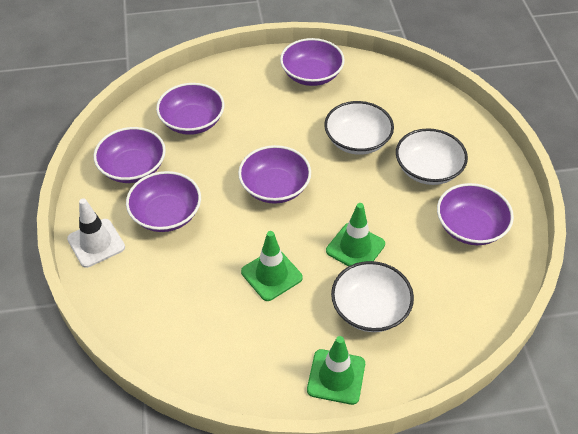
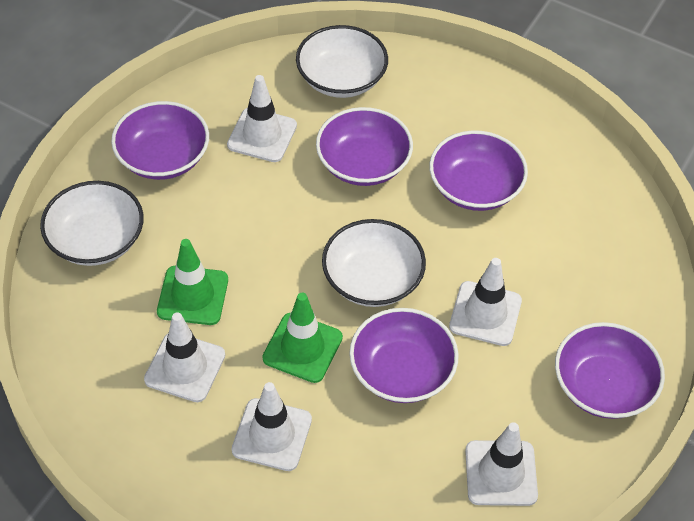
green traffic cone: [241,231,303,301] [307,336,365,405] [326,203,385,267] = 3 -> [157,239,228,325] [262,293,343,383] = 2
purple bowl: [94,127,166,183] [126,171,201,232] [156,83,224,135] [238,145,311,204] [280,38,345,86] [437,183,514,245] = 6 -> [111,101,209,180] [316,107,413,186] [349,308,459,403] [429,130,528,211] [555,322,665,419] = 5
white traffic cone: [67,198,125,268] = 1 -> [144,312,225,402] [227,75,297,162] [231,382,312,471] [449,258,522,346] [465,422,538,506] = 5

